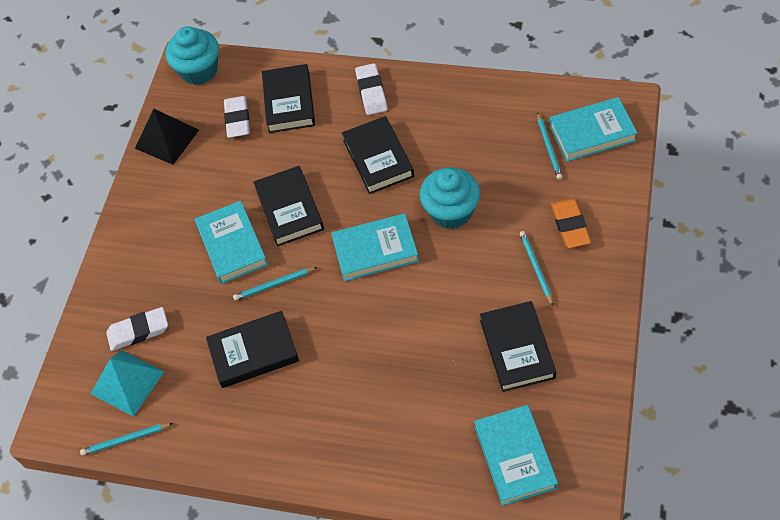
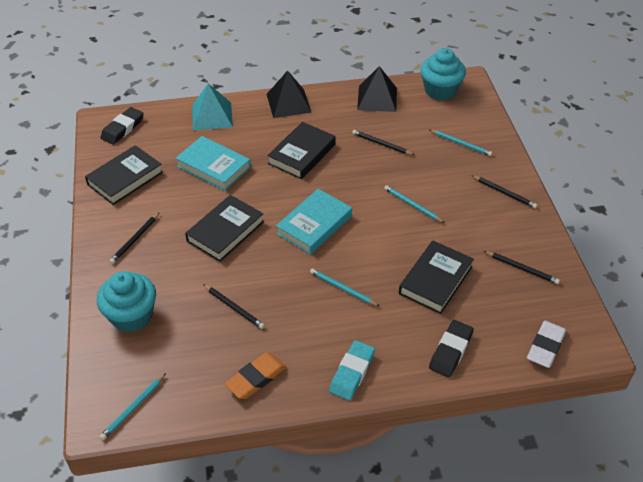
black book: [206,311,299,388] [253,166,324,247] [262,64,315,133] [342,116,414,194] [480,301,556,392] = 5 -> [85,145,163,205] [185,195,264,262] [267,122,336,179] [399,241,474,314] = 4
black eraser: none = 0 -> [100,107,144,145] [429,320,474,377] = 2
black pencil: none = 0 -> [109,212,160,264] [203,284,265,329] [352,130,414,155] [471,175,537,209] [484,251,560,284] = 5
black pyramid: [135,109,199,165] = 1 -> [266,70,312,118] [357,66,397,112] = 2
turquoise book: [195,201,268,284] [331,213,419,281] [474,405,558,506] [549,97,638,162] = 4 -> [175,136,251,191] [276,189,352,255] = 2
turquoise eraser: none = 0 -> [329,340,375,400] = 1
white eraser: [106,307,168,351] [224,96,250,138] [355,63,388,115] = 3 -> [527,321,566,368] = 1

